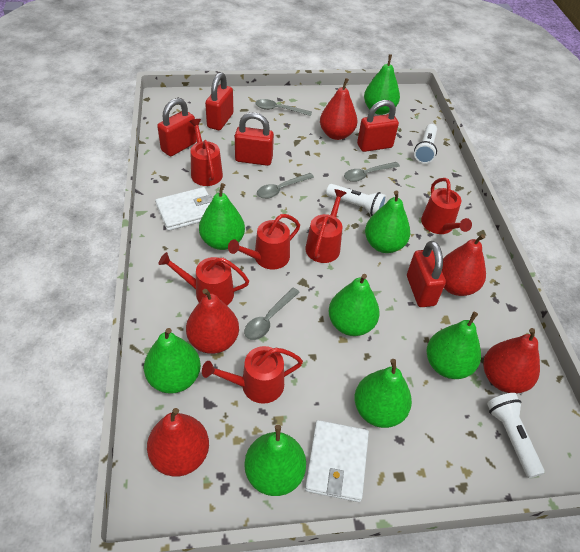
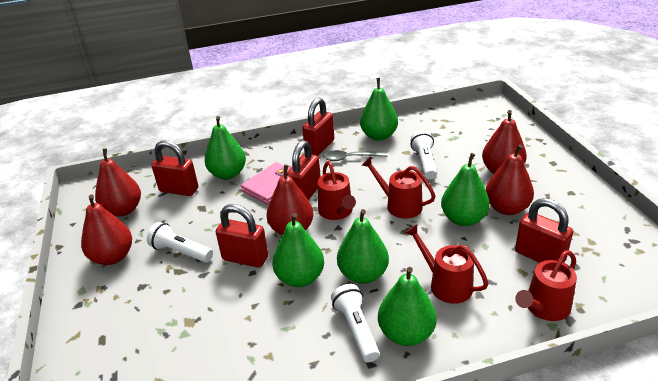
green pear: [144,328,201,394] [199,183,245,250] [244,425,306,496] [328,274,380,336] [354,359,412,428] [364,54,400,115] [365,190,410,253] [427,311,481,379] = 8 -> [205,116,246,180] [272,213,324,287] [337,209,389,284] [360,78,398,141] [378,267,437,346] [441,153,490,226] = 6
grey spoon: [244,288,300,340] [255,99,312,116] [257,173,314,199] [344,162,400,182] = 4 -> [323,150,387,161] = 1
pink wallet: none = 0 -> [241,162,291,205] = 1
red watering can: [158,252,249,305] [189,119,223,186] [202,346,303,404] [228,214,300,269] [305,189,346,263] [421,178,472,234] = 6 -> [318,161,356,220] [362,157,435,219] [405,224,489,304] [515,250,577,321] = 4
white wallet: [155,187,213,231] [305,420,369,502] = 2 -> none = 0

